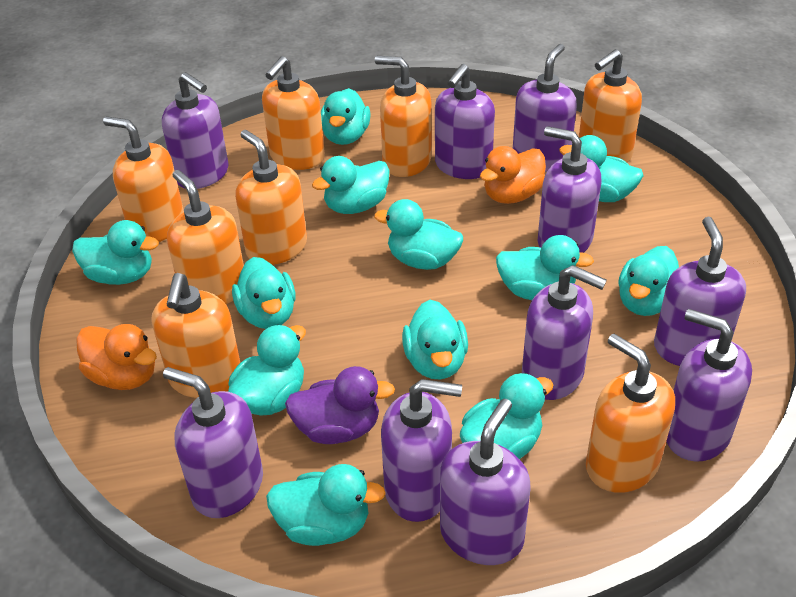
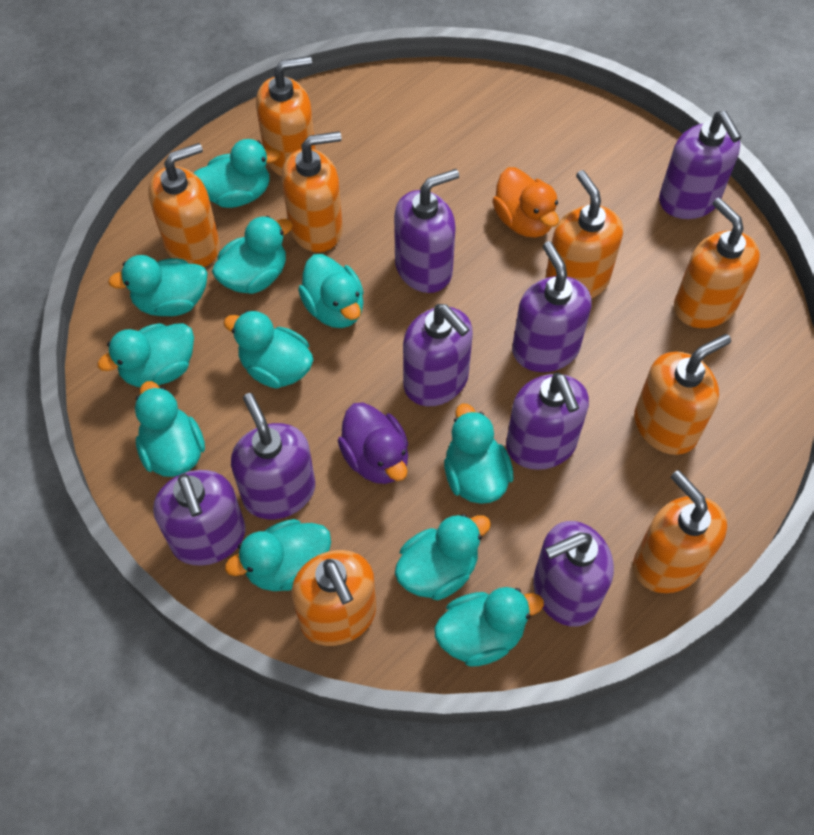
orange duck: [76,324,157,390] [480,146,546,204] = 2 -> [492,167,559,238] = 1
purple soap dispenser: [162,72,229,189] [163,367,263,518] [381,379,462,522] [435,64,495,179] [440,399,530,565] [513,44,577,172] [522,265,607,400] [538,126,601,253] [654,217,746,366] [666,309,752,462] = 10 -> [153,470,246,566] [231,393,315,519] [394,169,459,293] [403,304,473,406] [506,373,589,470] [512,241,592,372] [533,521,614,627] [659,111,742,219] = 8
turquoise duck: [72,220,159,285] [228,325,306,416] [232,257,296,329] [266,464,386,546] [312,156,390,214] [321,88,371,145] [374,199,463,270] [402,300,468,380] [460,373,554,459] [496,235,594,300] [559,135,644,202] [618,246,679,316] = 12 -> [97,323,194,387] [108,255,208,316] [135,381,205,477] [194,139,280,208] [212,216,293,294] [224,311,313,389] [225,519,331,591] [298,254,364,328] [395,514,491,600] [434,587,544,667] [444,403,514,504] = 11

